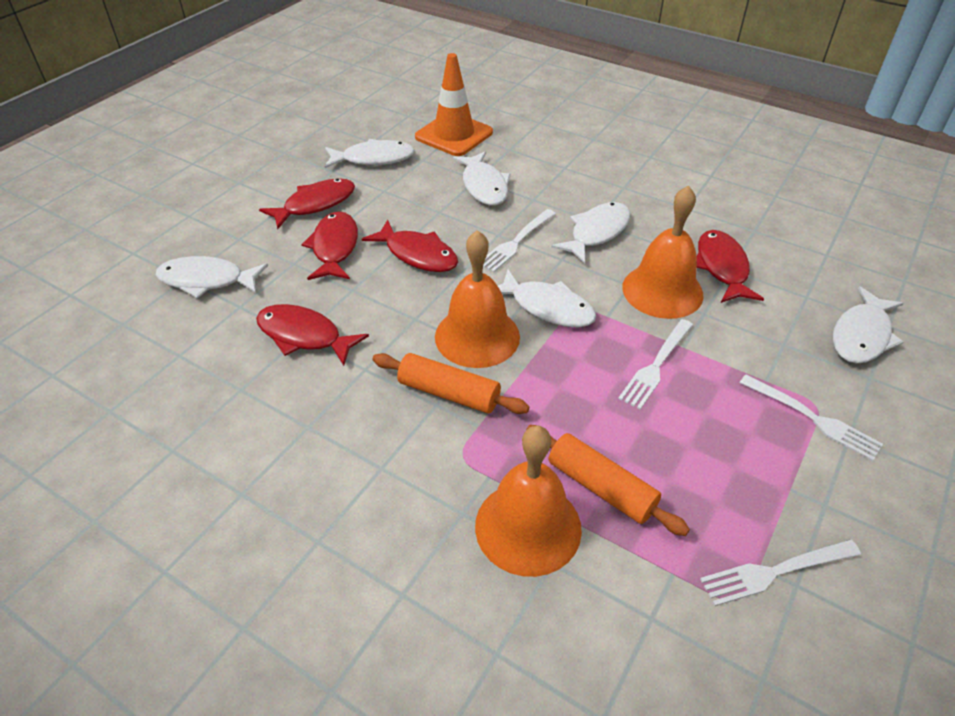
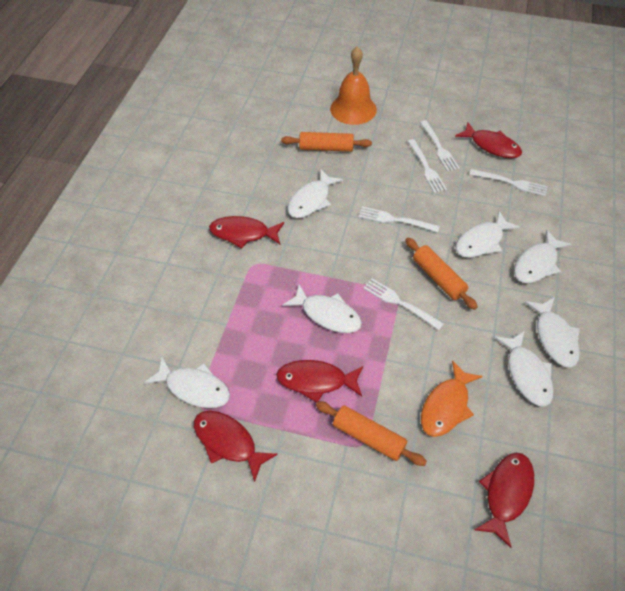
orange bell: [435,230,520,368] [475,425,582,577] [622,185,704,319] = 3 -> [330,46,377,125] = 1
orange fish: none = 0 -> [421,360,483,437] = 1
orange rolling pin: [373,353,529,414] [526,425,690,536] = 2 -> [281,132,372,152] [316,401,427,466] [405,238,478,310] = 3
orange traffic cone: [415,53,493,156] = 1 -> none = 0
white fish: [156,256,268,298] [325,139,415,168] [453,151,511,205] [498,270,596,328] [551,202,630,263] [833,286,904,364] = 6 -> [144,357,230,408] [283,284,362,333] [287,169,343,218] [455,211,520,258] [494,331,554,406] [514,230,572,283] [525,297,580,368] = 7
white fork: [483,209,556,272] [618,319,693,409] [700,539,861,606] [740,375,883,461] = 4 -> [358,206,440,232] [363,278,444,330] [408,139,447,193] [420,120,460,172] [469,169,548,196] = 5

